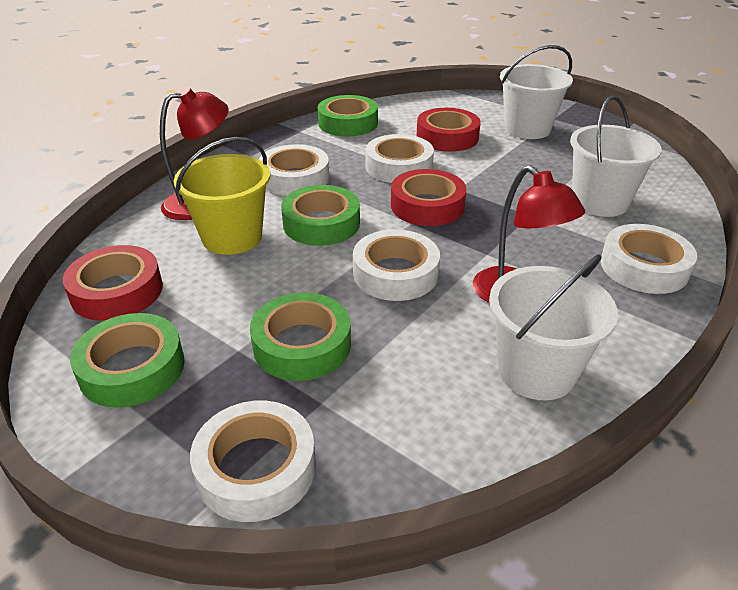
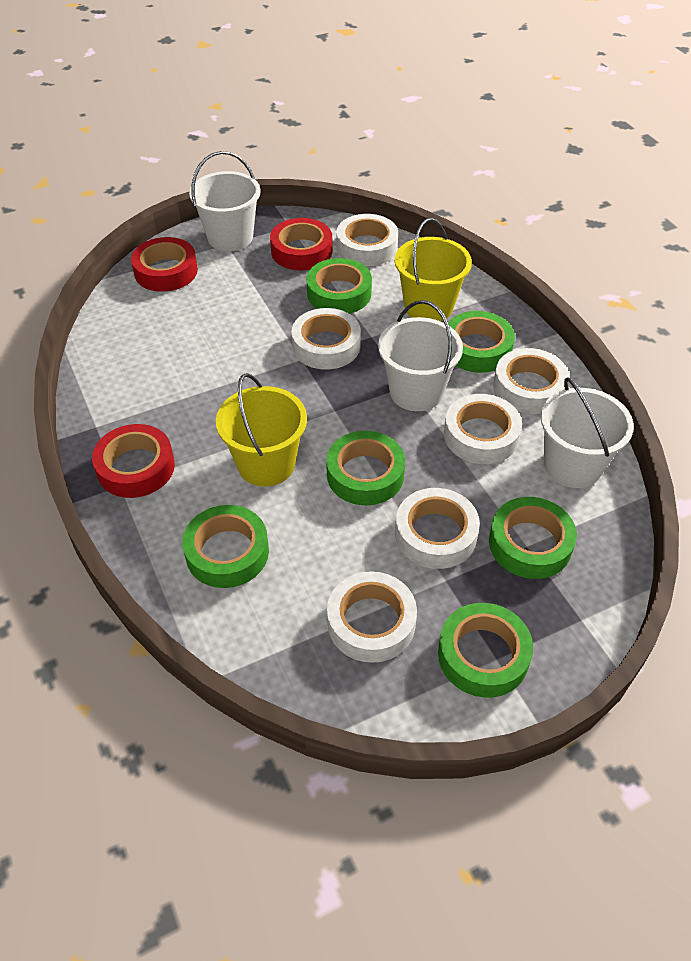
green tape: [70,313,184,408] [250,292,351,381] [281,185,360,246] [318,95,378,136] = 4 -> [182,505,269,588] [306,258,372,314] [326,431,405,505] [438,603,533,698] [448,311,515,373] [489,497,577,579] = 6
red lamp: [160,87,229,220] [473,165,585,303] = 2 -> none = 0
white tape: [190,400,316,522] [259,144,329,196] [353,229,440,301] [366,134,434,183] [600,224,697,294] = 5 -> [292,308,361,370] [327,571,417,663] [336,214,398,266] [395,488,480,569] [444,394,522,464] [493,348,569,414] = 6
yellow bucket: [174,137,270,255] = 1 -> [216,373,307,487] [395,218,472,321] = 2

